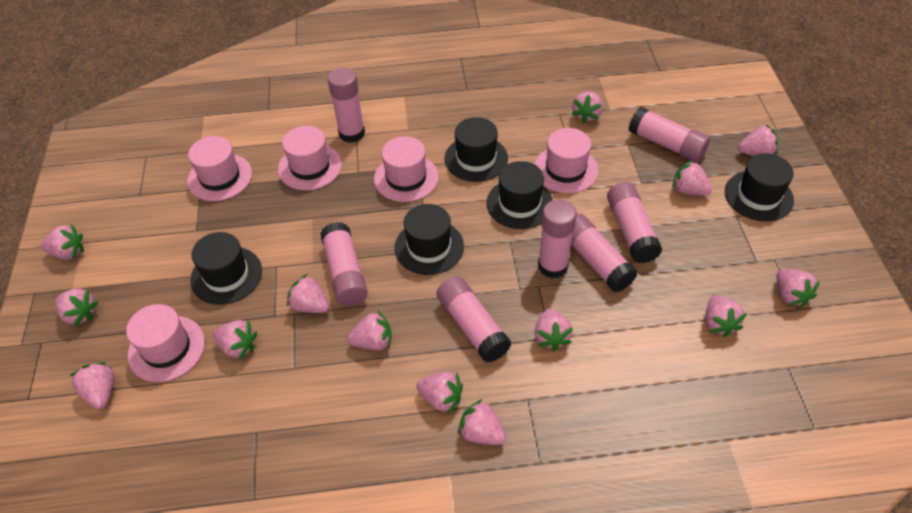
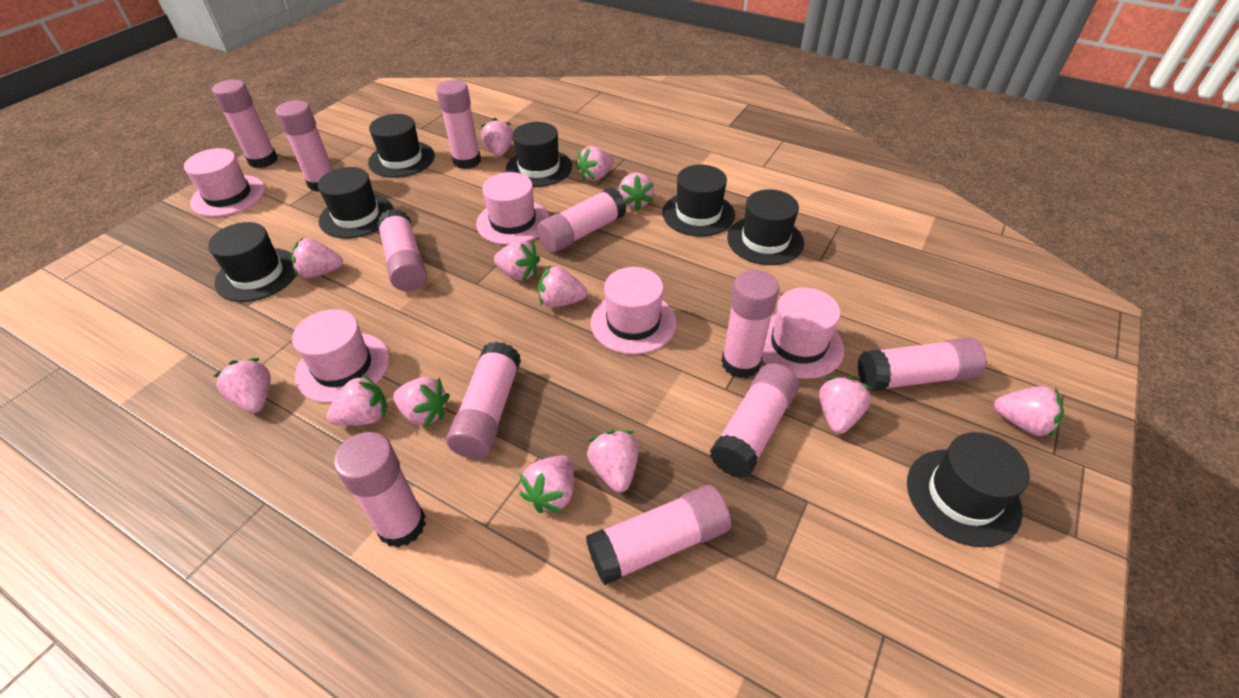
black hat: [190,232,262,305] [394,204,464,275] [445,117,508,182] [486,161,553,229] [725,153,794,222] = 5 -> [208,222,296,302] [318,167,393,238] [368,114,435,178] [506,122,572,187] [662,165,735,236] [727,189,804,265] [907,432,1030,547] = 7
pink glue stick: [320,222,368,306] [328,68,365,143] [437,276,511,363] [538,199,577,278] [571,214,638,292] [607,182,662,263] [629,107,710,162] = 7 -> [212,79,278,168] [276,100,333,192] [334,432,426,547] [377,209,427,291] [436,80,481,169] [446,341,521,459] [537,187,627,253] [586,485,731,585] [710,363,799,478] [722,270,779,378] [858,338,986,391] = 11
pink strawberry: [41,224,84,260] [55,289,98,327] [70,362,114,409] [213,320,257,360] [287,274,329,313] [347,311,391,350] [416,371,463,414] [458,399,506,445] [534,309,573,351] [572,91,603,123] [673,160,712,195] [706,295,747,337] [738,124,778,156] [777,269,820,308] = 14 -> [213,358,271,413] [291,238,343,278] [327,374,387,426] [393,377,450,428] [481,118,513,156] [494,240,540,281] [520,455,574,513] [538,265,587,308] [576,146,614,181] [587,430,639,493] [619,173,654,211] [819,376,872,434] [994,386,1064,438] = 13

